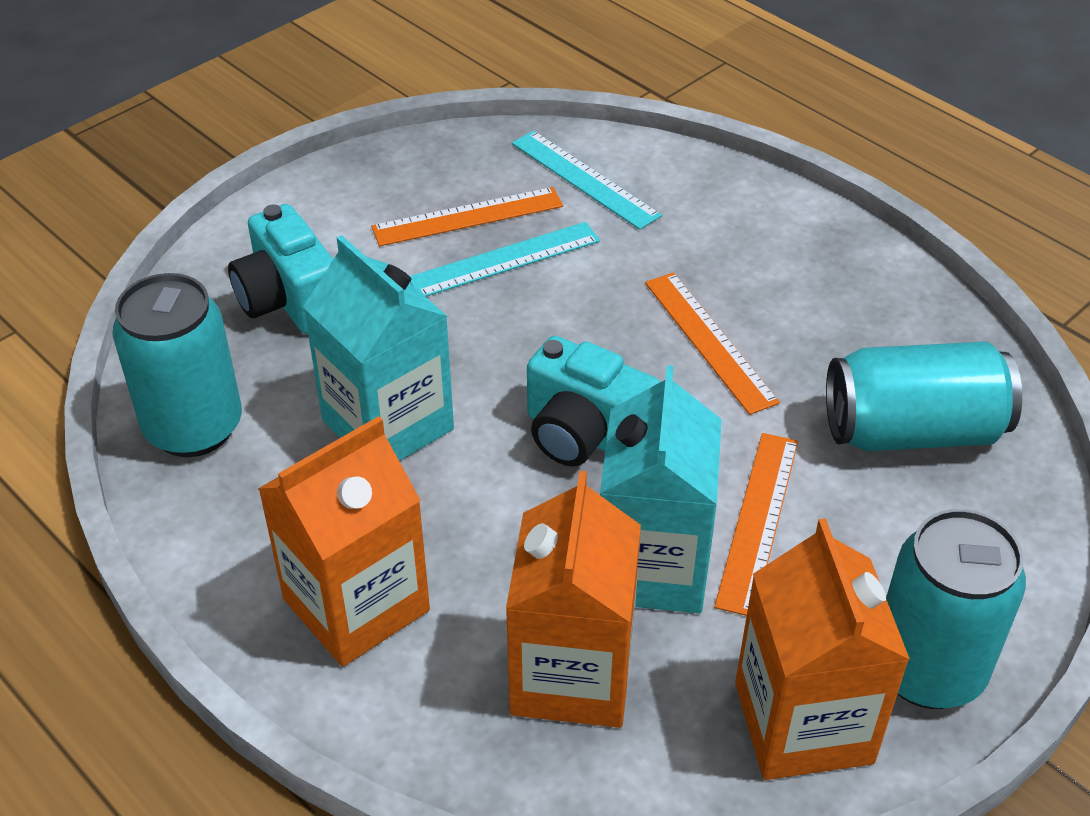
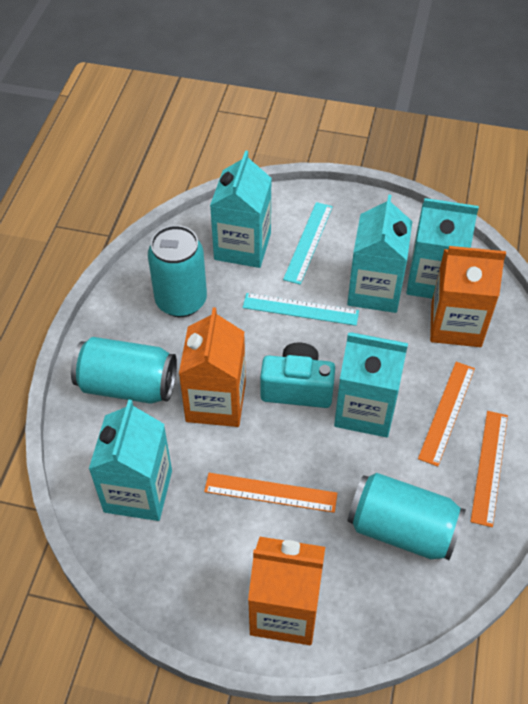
turquoise camera: [228,204,333,334] [527,336,660,467] = 2 -> [260,343,335,408] = 1
turquoise carton: [303,235,454,461] [600,365,722,613] = 2 -> [89,399,172,521] [210,150,272,268] [334,332,408,437] [347,194,412,313] [406,198,479,299] = 5

